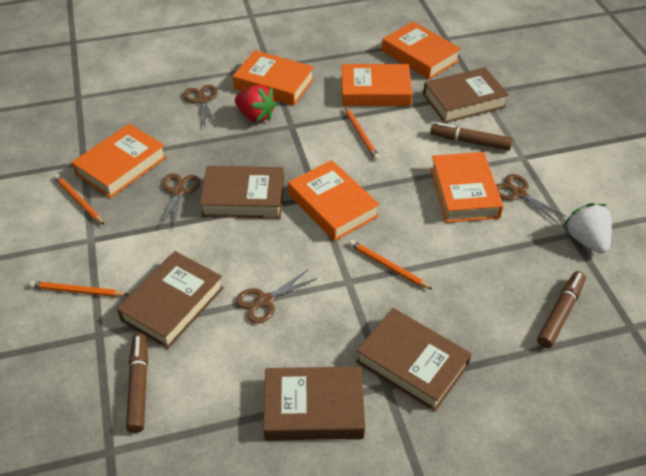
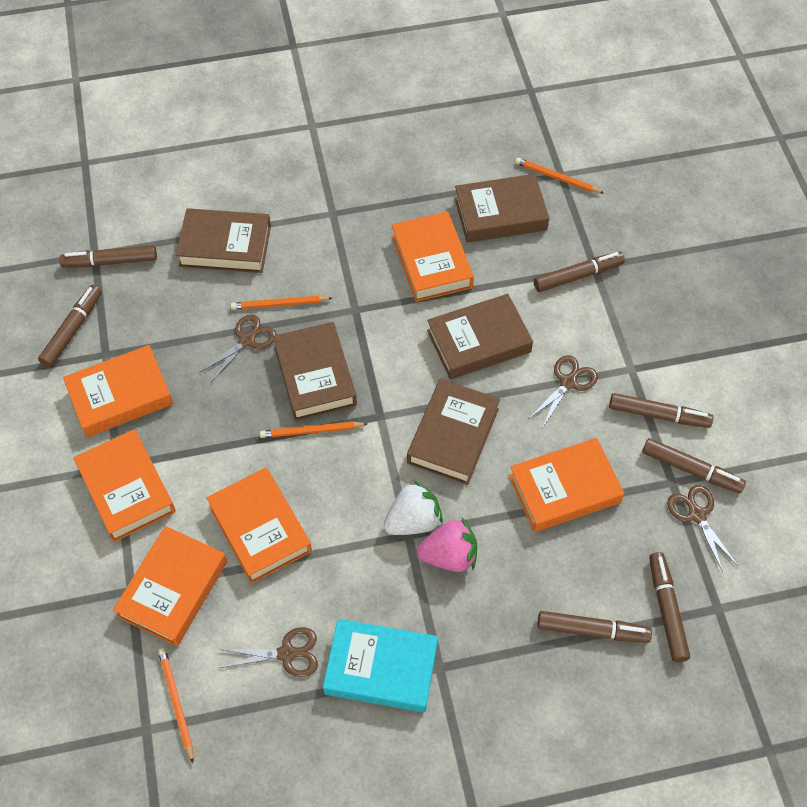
brown marker: [126,333,148,433] [430,122,513,151] [537,271,586,348] = 3 -> [38,285,102,367] [59,245,157,268] [534,251,625,292] [537,611,652,643] [609,393,713,428] [642,438,746,493] [649,552,690,662] = 7
pink strawberry: none = 0 -> [417,518,477,572] = 1
red strawberry: [235,85,277,122] = 1 -> none = 0
turquoise book: none = 0 -> [323,619,438,713] = 1

